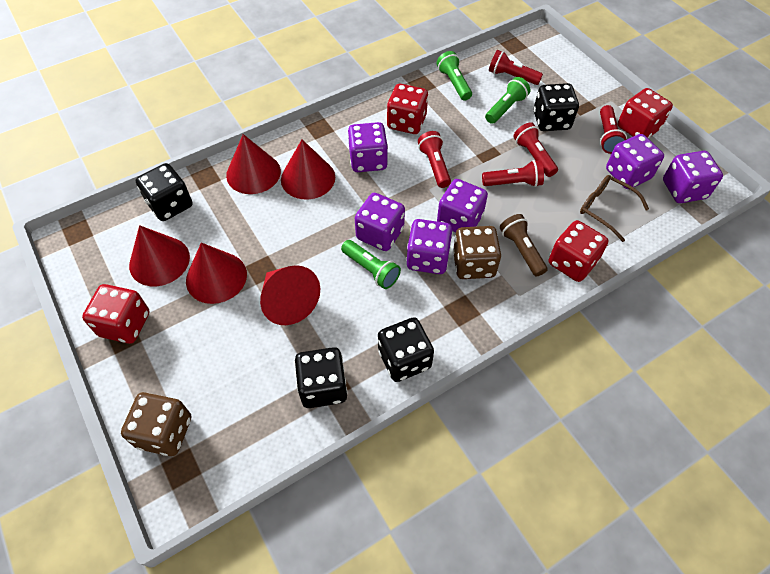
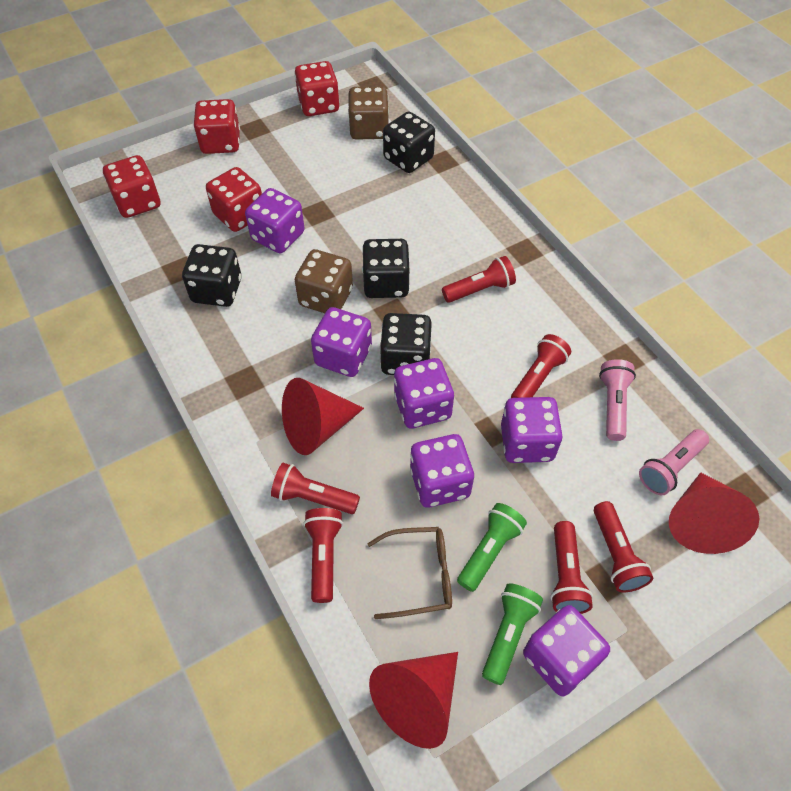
brown flashlight: [500,214,548,277] = 1 -> none = 0
green flashlight: [341,240,401,289] [437,51,472,101] [485,77,531,124] = 3 -> [457,503,527,592] [482,583,543,685] = 2
pink flashlight: none = 0 -> [599,359,636,441] [639,429,709,495] = 2
red cone: [129,225,190,286] [186,243,247,304] [226,134,281,194] [260,265,320,325] [281,140,335,199] = 5 -> [282,378,364,455] [369,652,458,749] [669,472,759,554] = 3
red flashlight: [418,131,451,188] [482,160,544,187] [489,50,543,85] [513,122,558,177] [600,105,627,154] = 5 -> [271,463,360,514] [303,508,343,603] [442,256,516,303] [511,334,571,398] [550,521,593,614] [594,501,653,593] = 6

